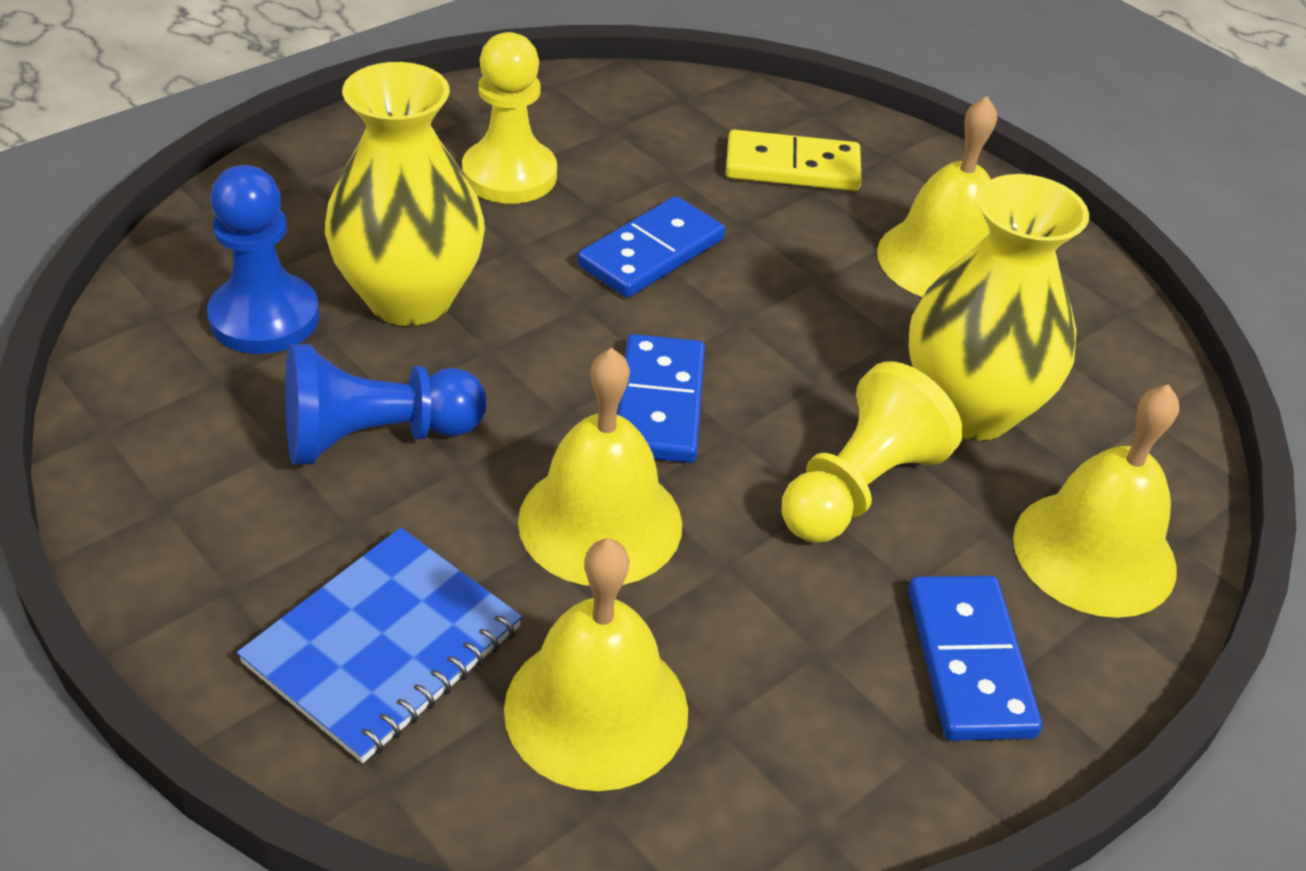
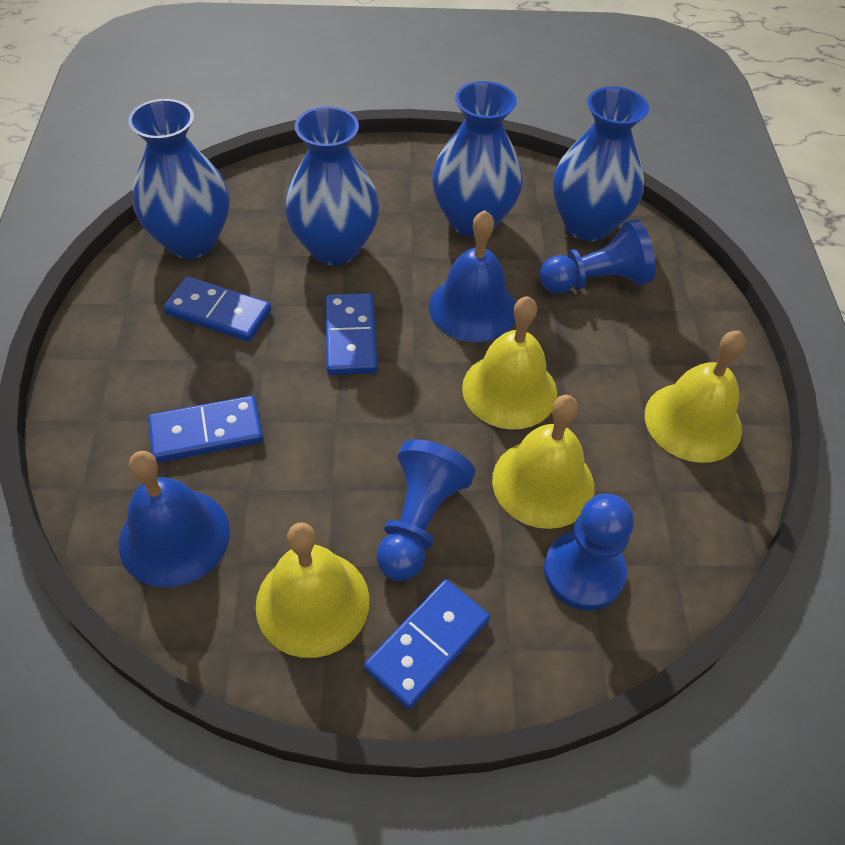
blue bell: none = 0 -> [119,451,230,587] [429,210,516,342] = 2
blue domino: [577,196,725,298] [617,334,705,463] [908,576,1042,741] = 3 -> [148,396,263,463] [163,276,271,342] [325,293,378,375] [364,579,490,709] = 4
blue notebook: [237,528,522,763] = 1 -> none = 0
blue pawn: [207,165,320,354] [285,344,487,465] = 2 -> [376,439,475,581] [540,219,655,294] [544,494,634,610] = 3
blue vase: none = 0 -> [128,99,229,259] [284,106,379,265] [432,81,523,237] [553,86,649,241] = 4
yellow domino: [726,130,862,191] = 1 -> none = 0
yellow pawn: [462,32,557,204] [781,361,963,543] = 2 -> none = 0
yellow vase: [325,62,485,326] [908,174,1089,441] = 2 -> none = 0

